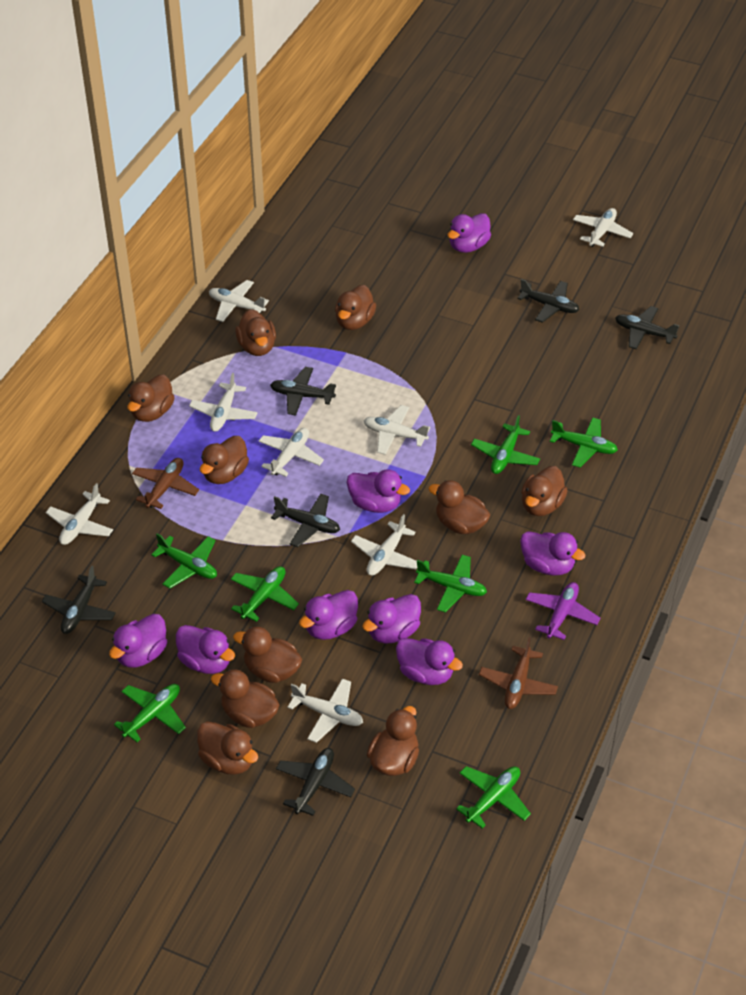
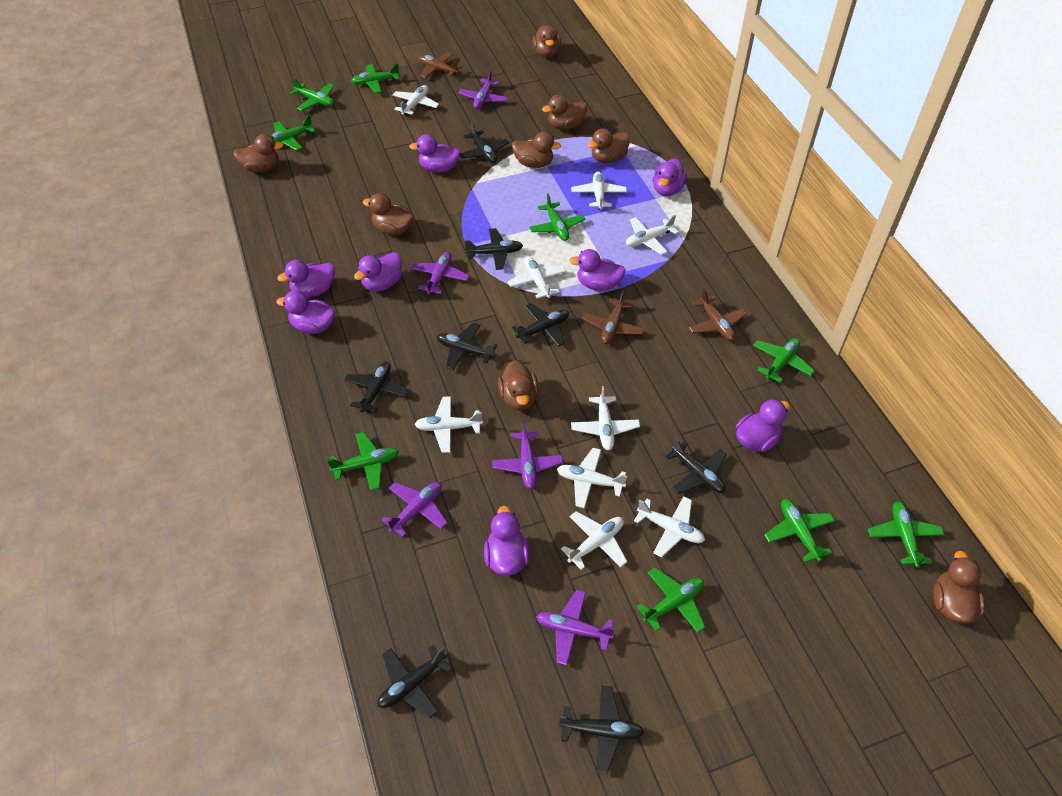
black plane: [42,566,116,634] [270,367,336,415] [271,494,340,547] [276,748,355,816] [517,279,579,323] [615,306,679,349] = 6 -> [344,361,409,412] [377,645,452,718] [437,322,497,370] [460,123,509,163] [465,228,523,270] [512,303,569,347] [559,686,644,774] [665,438,727,494] = 8
brown duck: [127,375,175,422] [197,721,258,775] [200,436,249,484] [211,669,280,728] [233,627,302,683] [235,309,276,356] [335,285,376,330] [367,706,419,776] [429,480,490,534] [521,466,568,516] = 10 -> [233,134,284,172] [363,193,414,235] [498,360,539,410] [512,132,561,168] [532,25,561,57] [542,95,587,130] [588,128,630,163] [933,551,985,624] = 8
brown plane: [132,458,199,509] [479,637,558,709] = 2 -> [418,52,462,78] [582,290,644,344] [689,288,747,341] = 3
green plane: [114,684,186,742] [151,533,217,589] [231,566,299,622] [414,555,487,613] [456,766,531,828] [471,415,540,474] [550,417,618,468] = 7 -> [271,115,315,151] [290,78,334,111] [327,432,399,491] [352,64,400,93] [529,194,585,241] [636,568,706,633] [753,338,815,383] [765,499,835,562] [868,502,944,568] = 9
purple plane: [526,582,601,640] = 1 -> [382,481,447,537] [410,252,469,294] [458,70,508,109] [492,422,563,489] [536,590,615,665] = 5
white plane: [46,483,113,545] [189,373,257,432] [209,280,269,322] [259,428,324,477] [287,678,363,743] [351,514,417,576] [363,405,430,455] [573,208,633,247] = 8 -> [392,85,439,116] [414,396,483,453] [508,257,566,299] [557,448,627,508] [561,511,628,570] [571,171,627,210] [571,386,640,450] [626,215,679,255] [634,496,705,558] = 9

